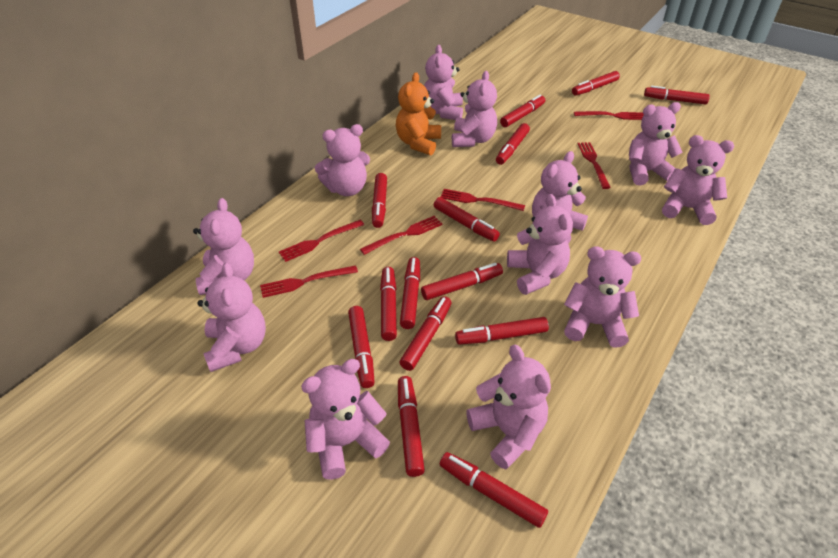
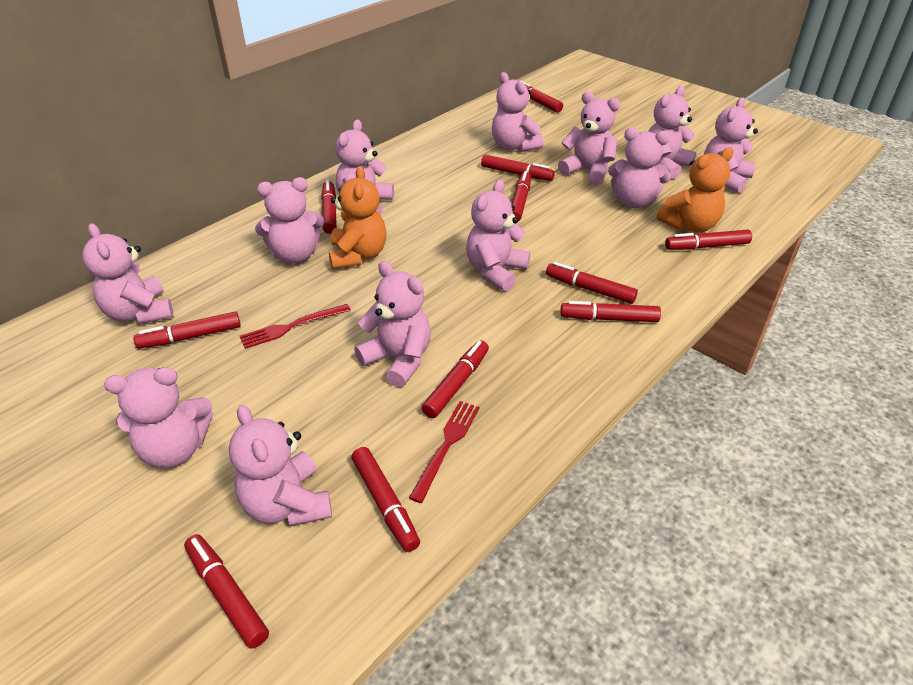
orange teddy bear: [396,72,441,155] = 1 -> [329,166,387,270] [656,147,734,233] = 2
red fork: [260,265,358,298] [279,220,364,262] [360,216,443,255] [440,189,525,211] [574,111,644,120] [577,142,611,189] = 6 -> [240,304,351,349] [409,401,480,503] = 2
red marker: [348,306,375,388] [372,173,387,228] [380,267,397,341] [398,376,425,477] [400,257,420,329] [400,296,452,371] [421,263,503,300] [434,197,500,241] [440,452,548,528] [455,317,549,345] [496,123,530,165] [500,94,545,127] [572,71,620,96] [644,86,710,105] = 14 -> [133,312,241,349] [184,534,269,649] [321,180,337,234] [351,447,420,552] [422,340,489,418] [481,154,555,181] [512,171,531,221] [521,81,563,113] [546,262,638,304] [560,301,661,322] [665,230,752,250] = 11

